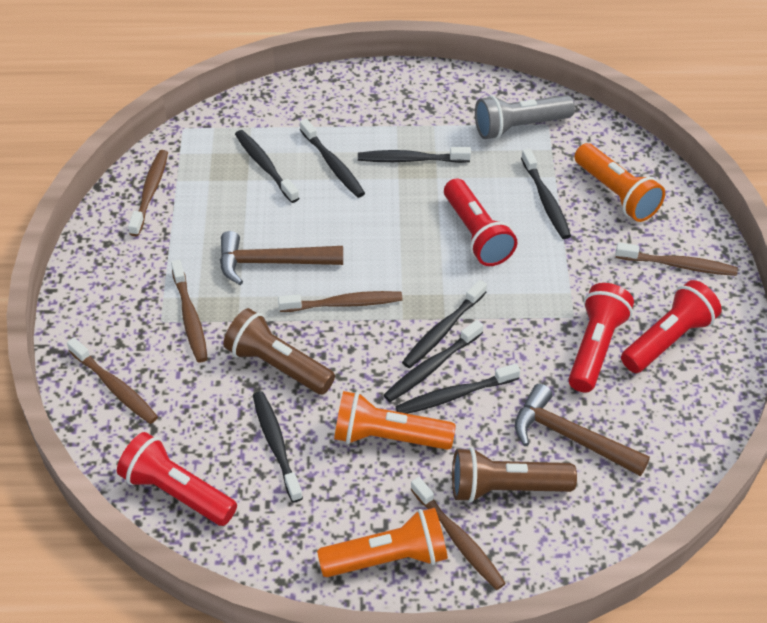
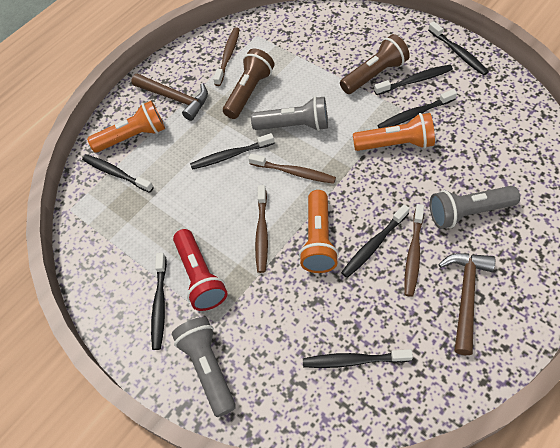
brown toothbrush: [67,337,158,424] [128,150,168,236] [171,260,208,362] [278,291,403,312] [411,477,506,590] [615,242,738,276] = 6 -> [213,27,240,86] [248,154,336,184] [255,185,268,273] [404,204,424,297] = 4
grey flashlight: [475,95,575,140] = 1 -> [172,317,236,417] [251,96,328,131] [430,186,520,229] = 3
red flashlight: [117,432,237,526] [444,179,517,266] [568,283,634,393] [621,280,722,373] = 4 -> [173,229,228,311] = 1

